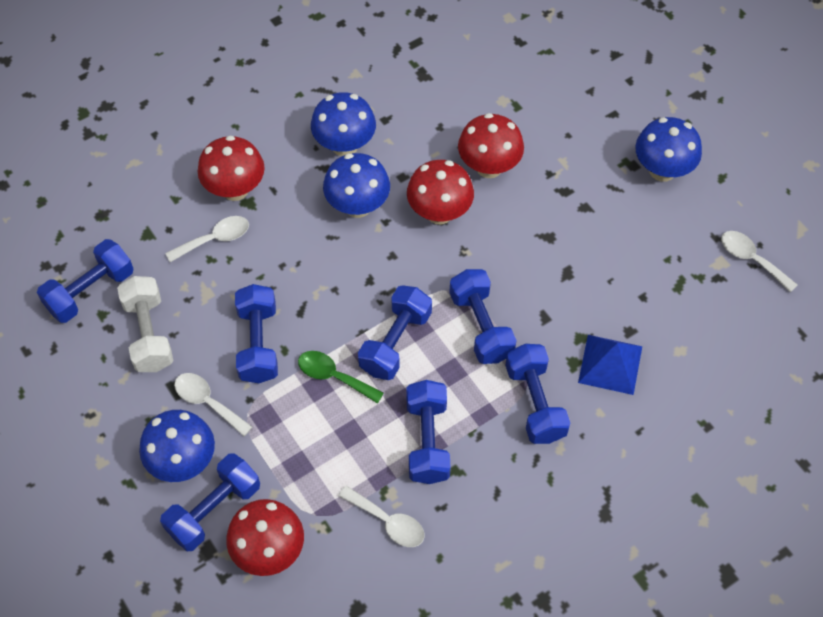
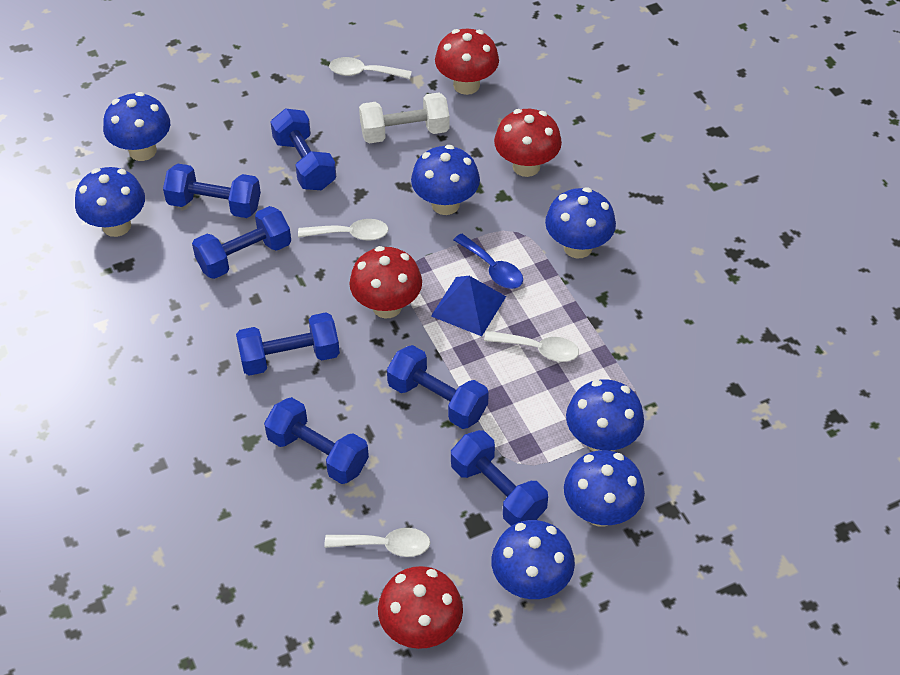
blue mushroom: [139,410,215,482] [311,92,376,156] [323,153,390,218] [635,117,702,182] = 4 -> [75,167,145,237] [103,92,170,161] [411,145,480,215] [491,520,575,599] [545,187,616,258] [564,450,645,527] [566,379,644,451] = 7
blue spoon: none = 0 -> [454,234,523,289] = 1
green spoon: [298,351,384,404] = 1 -> none = 0

